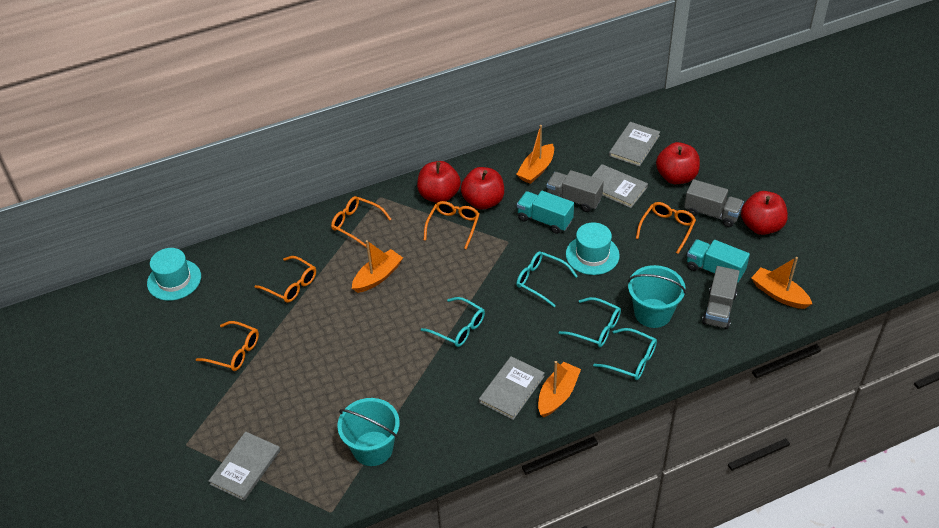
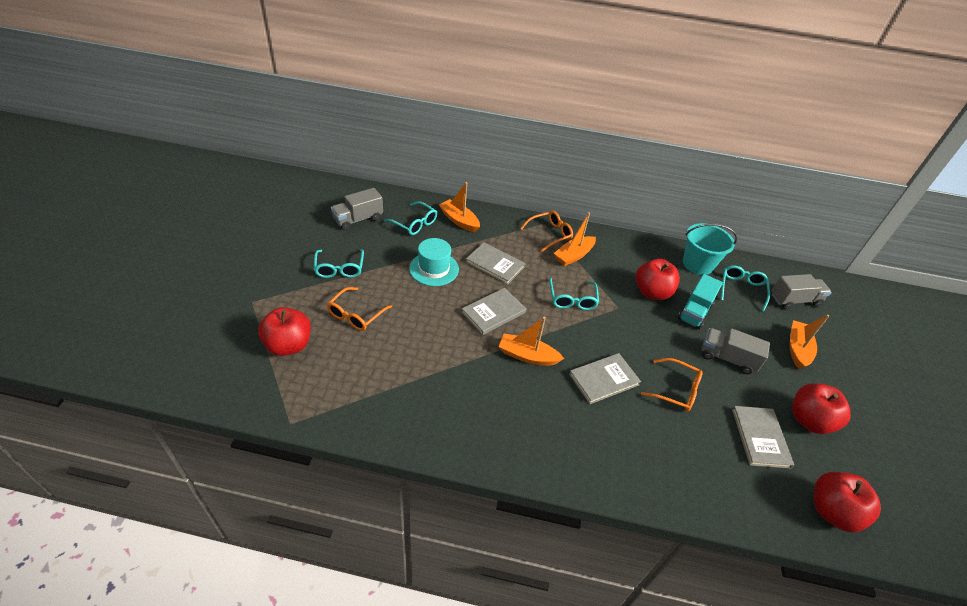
orange glasses: [196,321,259,371] [254,256,316,303] [331,196,391,248] [424,201,480,249] [636,202,696,254] = 5 -> [327,287,392,331] [520,211,573,252] [641,358,703,411] = 3
turquoise bucket: [337,398,400,466] [627,265,686,328] = 2 -> [683,223,737,275] = 1
turquoise hat: [147,248,201,301] [566,222,620,275] = 2 -> [409,238,459,286] = 1
turquoise truck: [517,191,574,234] [687,239,750,283] = 2 -> [677,274,723,329] = 1

